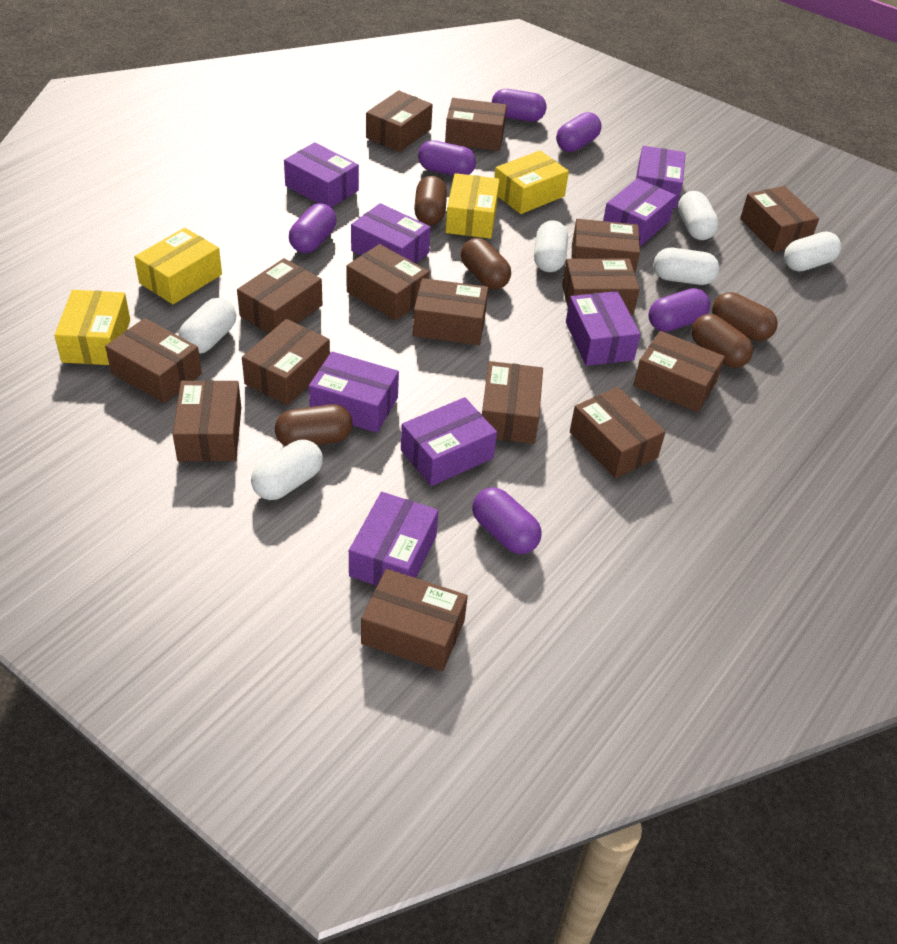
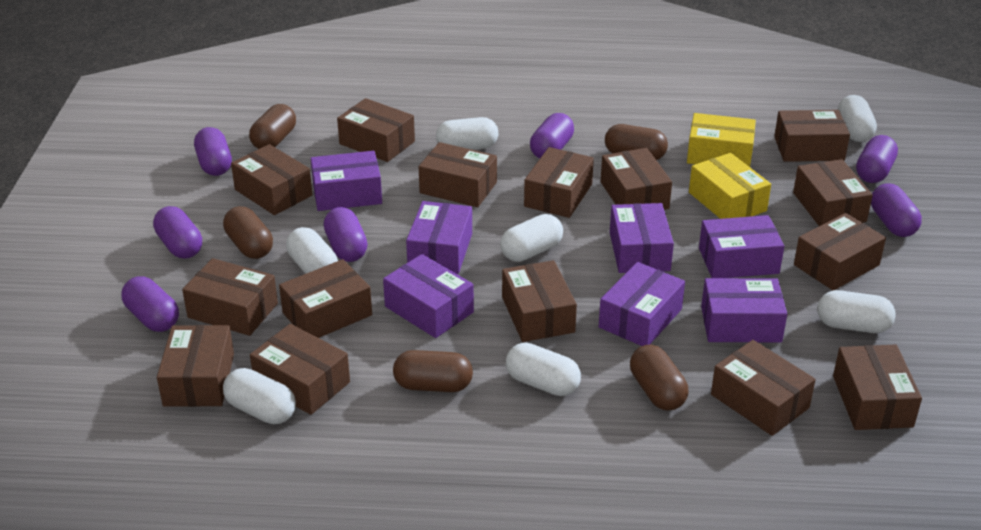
purple box: [284,142,359,208] [309,351,399,433] [349,492,439,586] [351,203,431,264] [401,397,497,486] [566,291,641,366] [603,178,676,247] [636,146,686,208] = 8 -> [310,151,382,211] [383,254,474,338] [406,201,472,274] [599,262,685,346] [610,203,674,273] [699,215,784,278] [701,278,787,342] = 7
purple capsule: [289,203,336,253] [418,140,476,176] [472,487,541,554] [492,89,546,122] [556,112,602,152] [648,288,710,332] = 6 -> [121,277,179,332] [153,206,202,259] [194,127,232,176] [324,207,367,262] [530,113,574,158] [856,135,898,183] [871,183,922,237] = 7
white capsule: [179,298,236,354] [251,439,323,500] [534,220,568,272] [654,248,719,285] [678,191,719,240] [784,231,841,272] = 6 -> [223,368,296,424] [286,227,338,274] [436,117,498,150] [500,214,563,262] [506,343,581,396] [817,290,896,333] [838,95,877,142] = 7
yellow box: [54,290,130,365] [134,228,222,304] [445,173,500,239] [494,150,569,214] = 4 -> [687,113,756,167] [689,153,771,219] = 2

